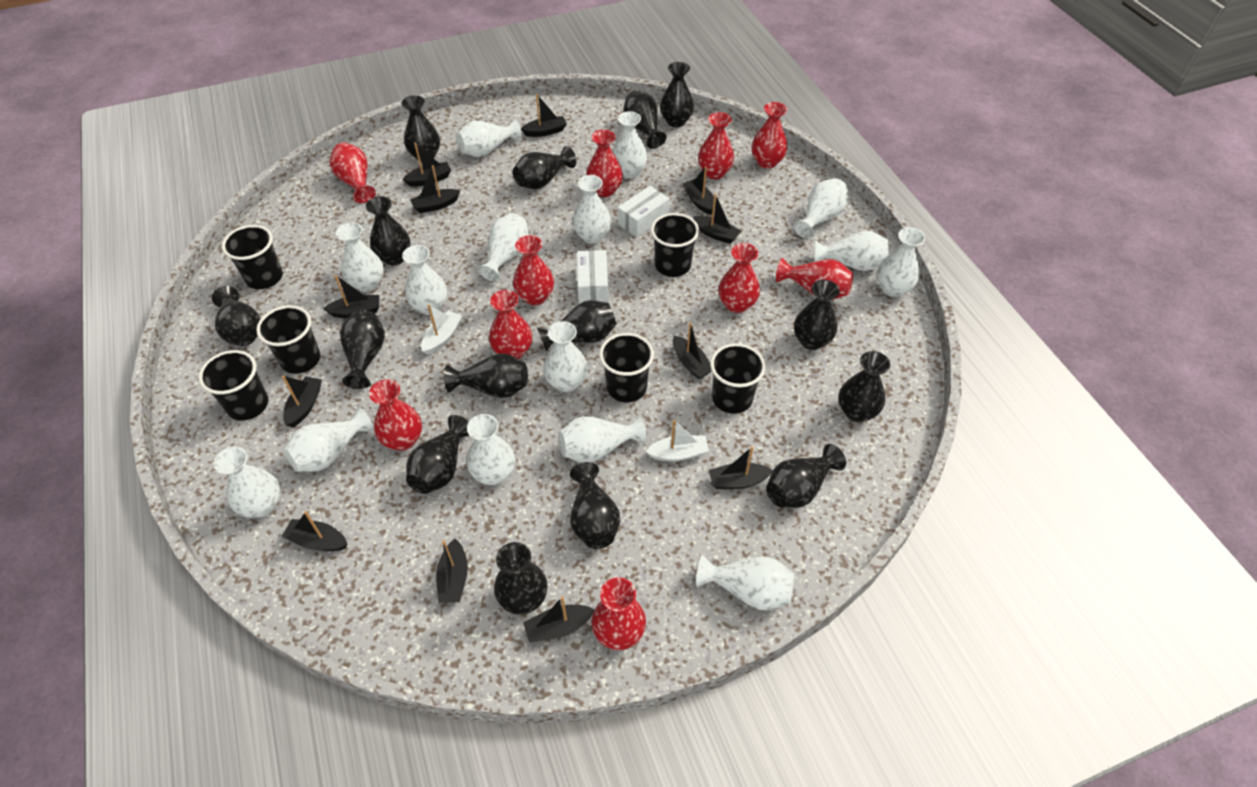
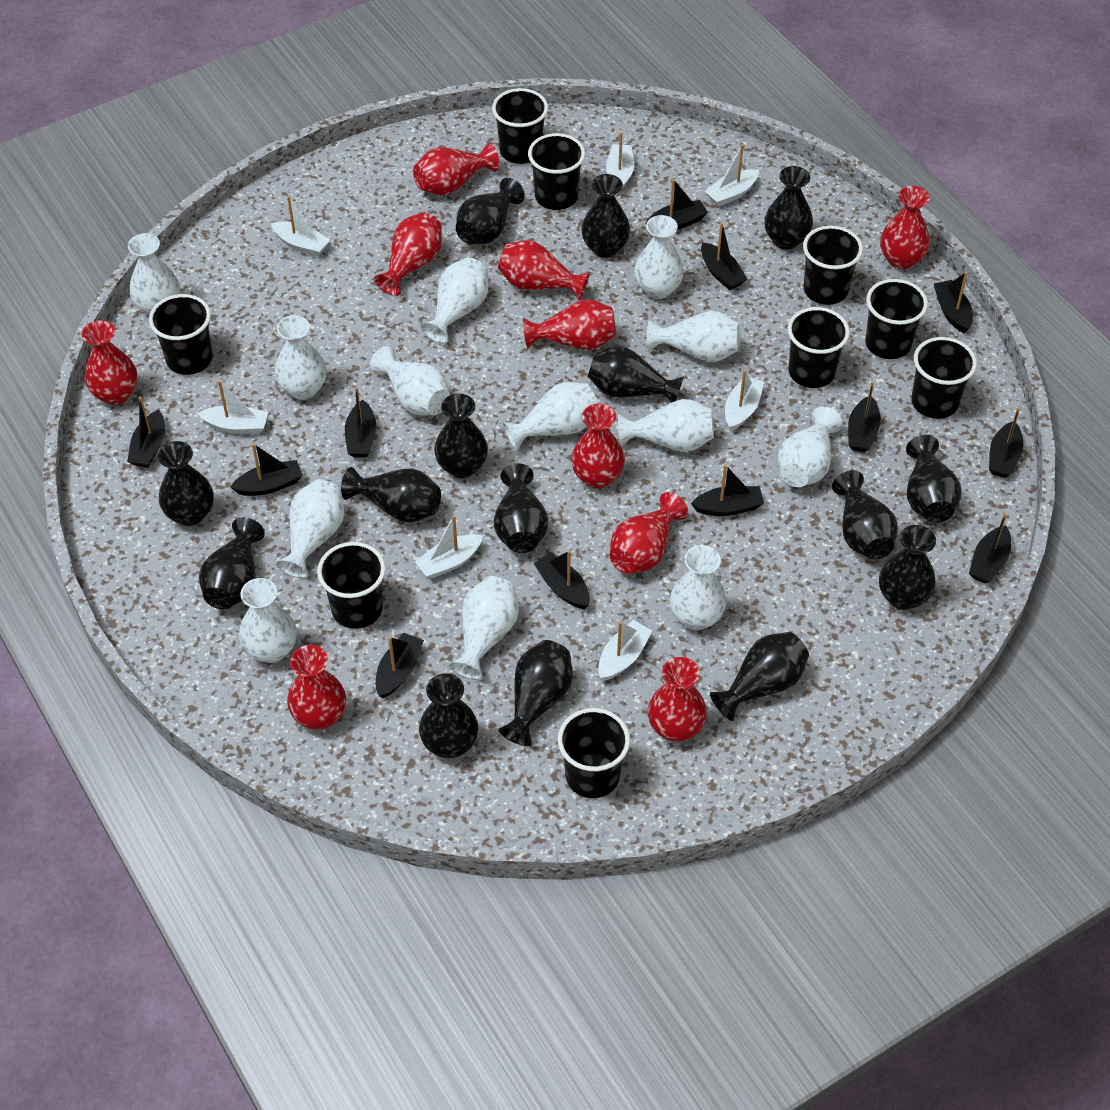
black cup: [199,350,268,421] [222,225,283,289] [256,305,320,374] [599,333,654,402] [651,213,699,277] [710,343,766,414] = 6 -> [149,294,213,375] [317,542,386,629] [492,88,548,164] [528,133,585,210] [558,708,630,798] [788,307,850,388] [803,226,863,305] [865,279,928,359] [911,337,977,419] = 9
white boat: [421,304,462,355] [646,420,709,462] = 2 -> [197,380,268,434] [271,196,330,257] [415,515,483,579] [598,620,652,681] [606,132,634,193] [705,144,759,207] [725,370,764,431] = 7
white box: [577,250,608,303] [618,186,670,237] = 2 -> none = 0
white vase: [214,447,280,518] [283,407,374,472] [336,222,384,292] [402,245,447,315] [456,119,522,157] [467,414,515,485] [477,213,529,282] [543,321,588,392] [559,416,646,463] [573,175,611,244] [612,111,647,178] [696,555,795,610] [793,178,848,239] [815,231,888,271] [877,227,925,297] = 15 -> [128,233,180,315] [239,578,297,663] [274,315,326,400] [276,479,345,578] [370,346,450,415] [421,257,489,344] [449,576,519,680] [503,382,598,451] [618,399,714,452] [634,215,684,299] [647,311,740,362] [670,545,727,630] [777,407,843,487] = 13

